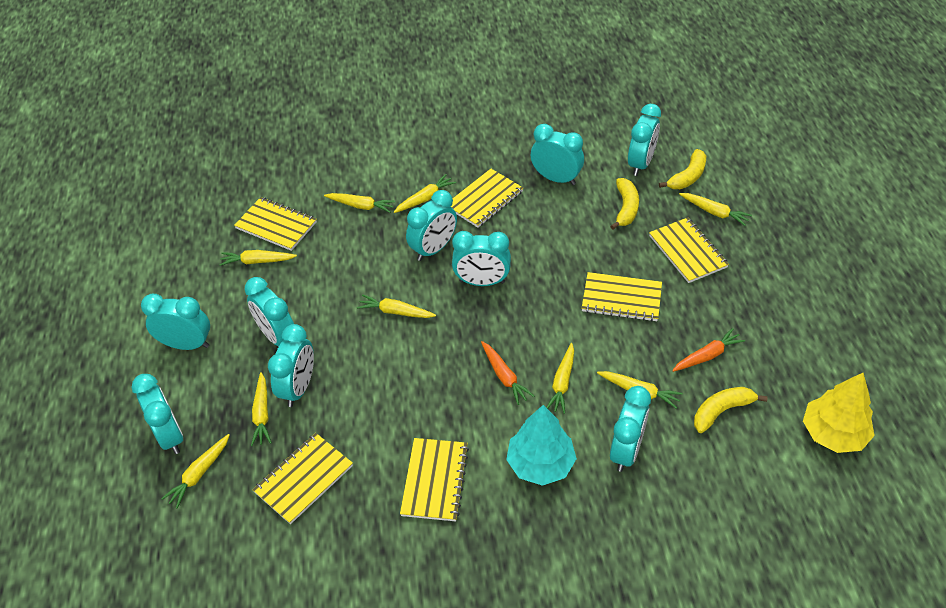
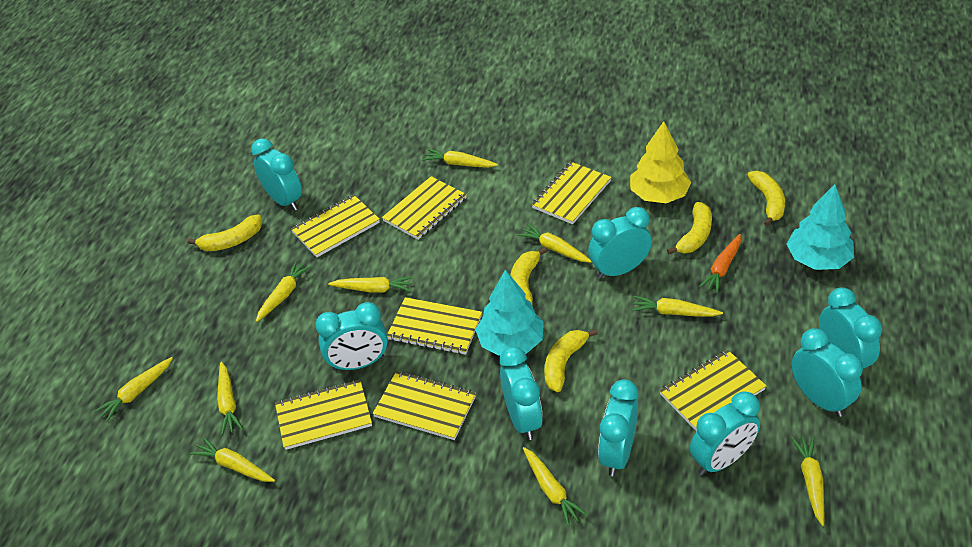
orange carrot: [481,341,534,405] [672,328,745,372] = 2 -> [699,234,741,294] = 1
turquoise clock: [131,374,183,454] [141,294,210,350] [244,277,294,346] [268,324,314,407] [406,190,457,261] [452,231,511,286] [531,124,584,185] [610,386,651,472] [628,104,661,176] = 9 -> [251,138,302,211] [315,302,388,371] [500,346,543,440] [588,207,652,279] [598,379,639,477] [690,391,760,475] [792,328,863,417] [819,287,882,377] = 8
turquoise tree: [506,405,577,486] = 1 -> [475,270,544,356] [787,184,854,270] = 2
yellow banana: [611,178,639,230] [659,149,706,189] [694,387,768,433] = 3 -> [187,215,262,251] [510,247,547,304] [544,329,598,392] [667,202,712,255] [748,171,785,227] = 5
yellow carrot: [161,434,230,508] [220,250,297,266] [251,372,272,446] [324,193,395,213] [357,294,436,318] [394,174,456,213] [546,343,574,414] [597,371,683,409] [679,193,752,226] = 9 -> [94,357,173,422] [190,437,275,482] [217,362,243,436] [256,261,312,322] [328,277,413,293] [423,149,498,167] [518,224,592,263] [523,447,588,527] [632,296,723,317] [791,436,825,526] = 10
yellow notebook: [234,197,317,251] [252,433,353,524] [400,438,469,521] [450,169,523,228] [582,272,662,322] [649,217,729,283] = 6 -> [275,380,372,450] [291,195,380,257] [373,371,476,440] [382,176,467,240] [387,297,482,355] [531,162,611,224] [659,350,766,431] = 7

